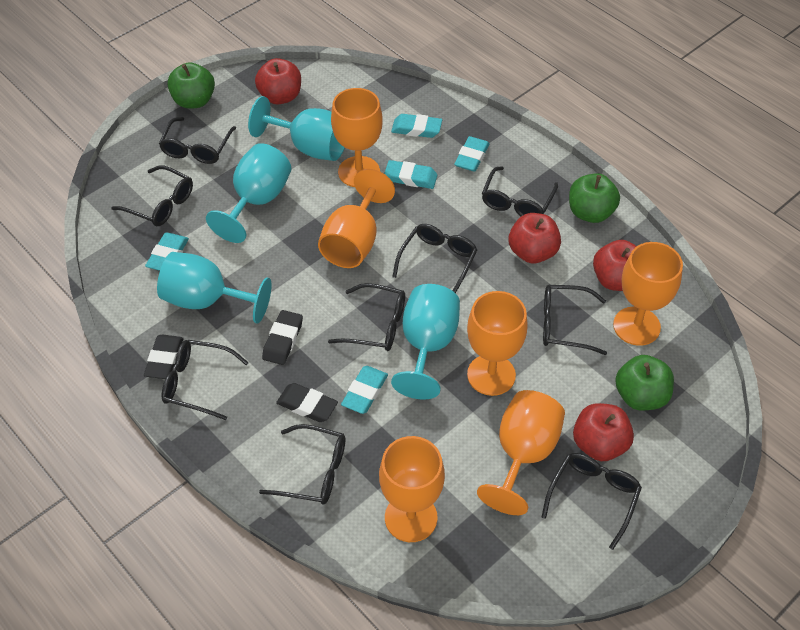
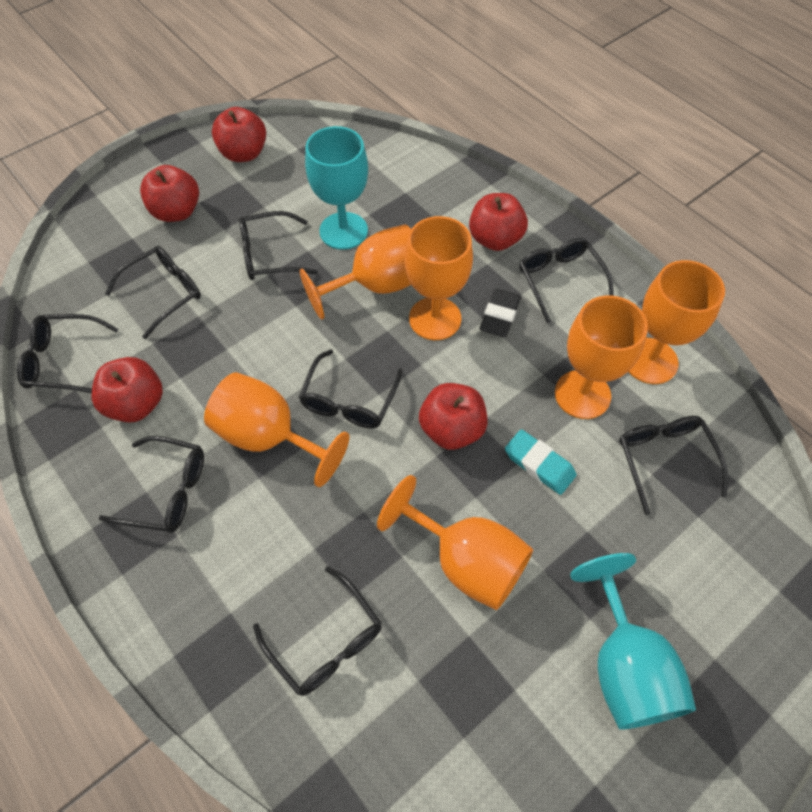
black eraser: [144,334,183,379] [262,310,303,365] [276,383,338,422] = 3 -> [479,289,521,337] = 1
black glasses: [111,165,193,226] [159,117,236,164] [162,340,249,420] [259,424,345,505] [328,283,405,351] [392,224,478,293] [482,166,558,216] [542,453,642,550] [543,285,607,355] = 9 -> [17,314,118,393] [99,436,204,533] [105,246,201,339] [239,211,318,280] [253,566,382,696] [299,349,403,428] [519,238,614,323] [619,416,728,515] = 8
green apple: [167,62,215,109] [569,173,620,223] [615,355,674,411] = 3 -> none = 0
red apple: [255,58,301,104] [509,213,561,263] [573,403,634,461] [593,240,637,291] = 4 -> [92,357,163,423] [140,165,199,222] [212,107,266,162] [419,383,488,450] [469,193,528,251] = 5
turquoise eraser: [145,233,189,271] [341,366,388,414] [384,160,438,189] [391,114,442,138] [454,136,490,172] = 5 -> [505,429,577,495] = 1
turquoise goblet: [157,252,272,324] [206,143,291,243] [248,96,345,161] [391,284,460,400] = 4 -> [305,126,368,250] [570,553,696,730] = 2

